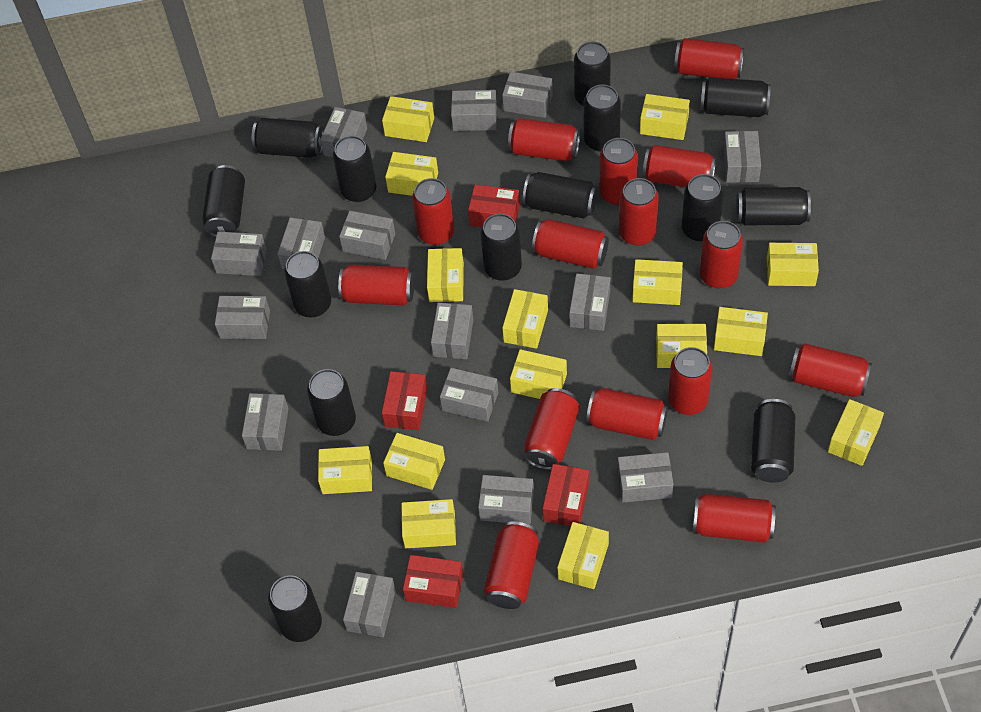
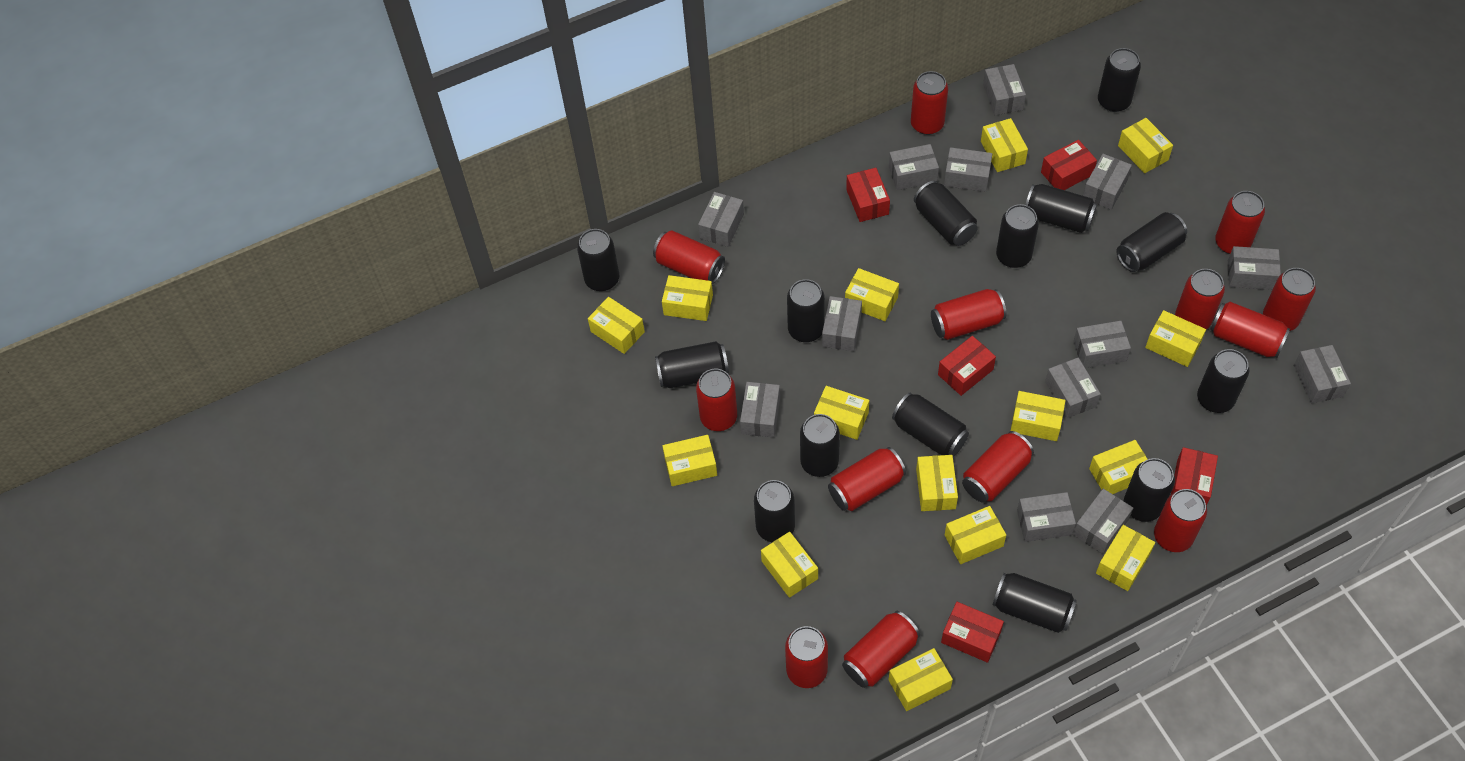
grey box: [211,232,267,276] [215,296,270,339] [242,393,289,451] [277,217,325,269] [320,107,367,157] [339,211,395,260] [343,572,396,637] [431,303,473,359] [440,368,498,422] [451,90,497,131] [478,475,534,525] [502,71,553,118] [569,273,610,331] [617,452,674,503] [723,131,761,183] = 15 -> [698,192,744,247] [740,382,780,438] [822,296,862,351] [889,144,939,190] [944,147,992,192] [983,64,1026,115] [1017,492,1076,542] [1045,358,1101,418] [1073,321,1131,368] [1073,489,1133,554] [1083,154,1132,210] [1228,246,1281,290] [1294,345,1351,403] = 13
red box: [382,371,427,430] [403,555,463,608] [468,185,520,227] [543,464,589,526] = 4 -> [846,168,890,222] [938,336,996,396] [941,602,1004,663] [1041,140,1097,190] [1171,447,1218,506] = 5
red can: [338,264,414,306] [412,178,455,245] [484,521,539,609] [508,118,580,161] [524,388,580,470] [532,219,609,269] [586,388,668,440] [600,138,638,205] [619,178,659,246] [643,145,716,187] [668,347,712,415] [674,38,744,79] [693,494,776,543] [700,221,743,288] [789,343,872,397] = 15 -> [653,230,725,284] [696,369,737,431] [785,626,828,688] [828,447,906,511] [842,611,920,688] [911,71,948,135] [931,289,1006,340] [962,431,1034,503] [1154,489,1207,552] [1175,269,1225,330] [1210,302,1290,358] [1215,191,1265,254] [1263,268,1316,331] = 13

